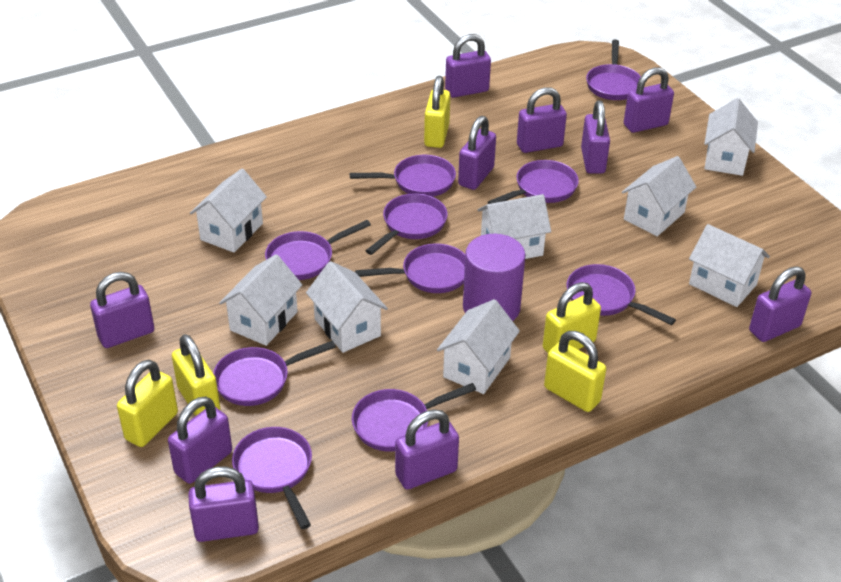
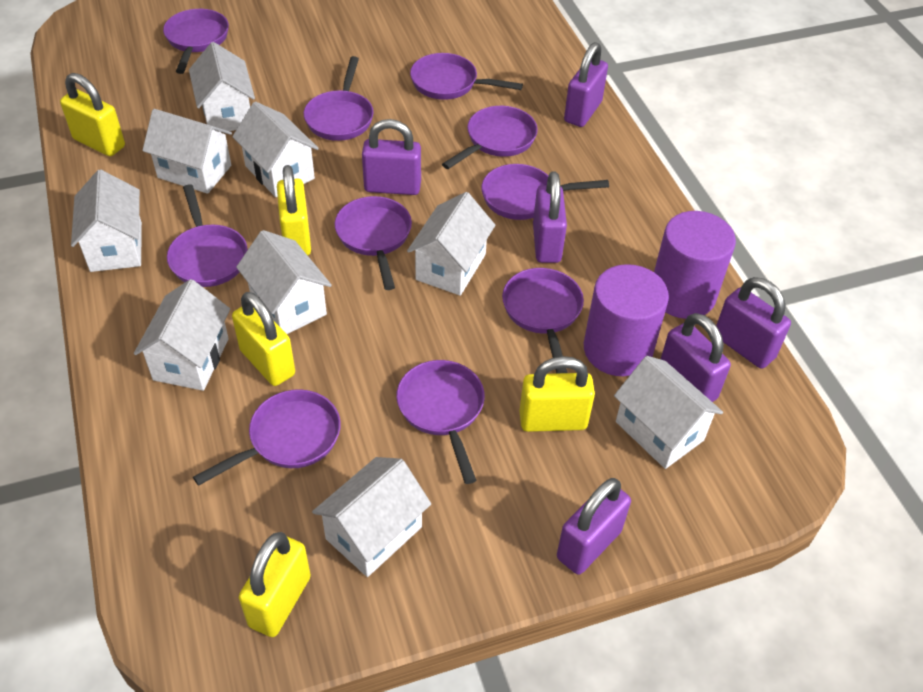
purple cylinder: [463,234,526,321] = 1 -> [584,264,669,376] [654,211,736,319] = 2
purple padlock: [90,272,154,348] [168,396,232,484] [188,466,259,542] [395,409,459,490] [445,34,491,98] [458,116,496,190] [517,87,567,153] [581,101,610,174] [624,67,674,133] [749,267,811,342] = 10 -> [362,119,421,195] [533,171,567,263] [557,478,631,575] [564,42,608,127] [661,313,731,402] [716,277,791,369] = 6
white house: [190,169,267,253] [219,254,302,346] [306,261,388,353] [437,299,520,394] [478,194,551,259] [622,156,696,236] [689,224,770,307] [704,98,758,176] = 8 -> [71,169,142,272] [134,279,230,391] [142,109,232,194] [189,42,255,133] [232,101,319,197] [236,230,332,334] [312,457,431,577] [407,192,495,296] [614,356,723,469] = 9

